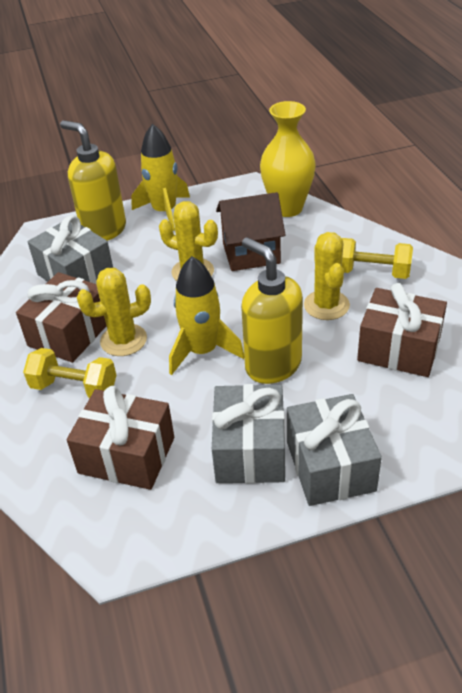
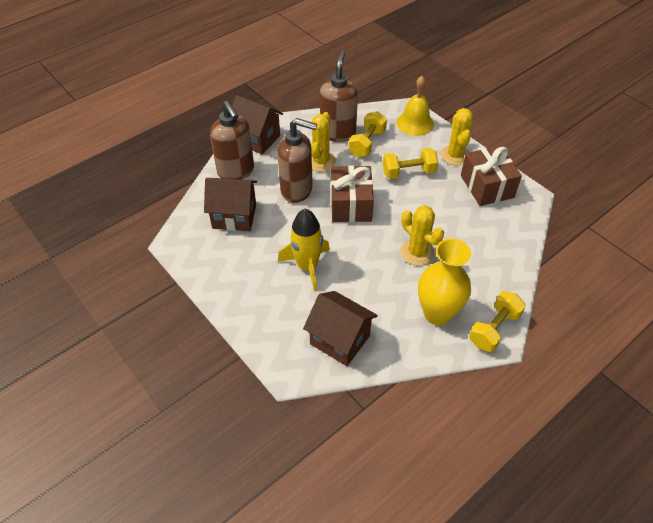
brown gift: [16,272,106,363] [67,385,174,490] [357,283,447,377] = 3 -> [331,165,374,222] [461,146,522,206] = 2
brown house: [216,192,285,271] = 1 -> [204,178,257,231] [232,95,283,154] [303,291,378,366] = 3
brown soap dispenser: none = 0 -> [210,101,254,180] [277,118,317,203] [320,51,358,142] = 3
grey gift: [28,215,113,284] [212,384,285,484] [287,394,382,506] = 3 -> none = 0
yellow bell: none = 0 -> [396,76,434,136] = 1
yellow dumbbell: [23,348,116,398] [342,238,413,279] = 2 -> [349,111,387,157] [383,148,438,179] [469,291,526,352] = 3
yellow rocket: [131,124,190,231] [169,256,244,375] = 2 -> [278,209,330,291] = 1
yellow soap dispenser: [60,120,126,241] [241,237,303,384] = 2 -> none = 0

